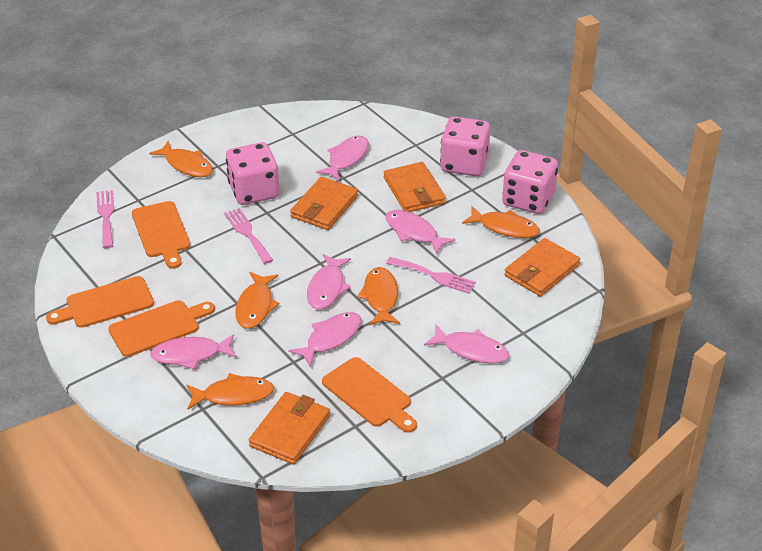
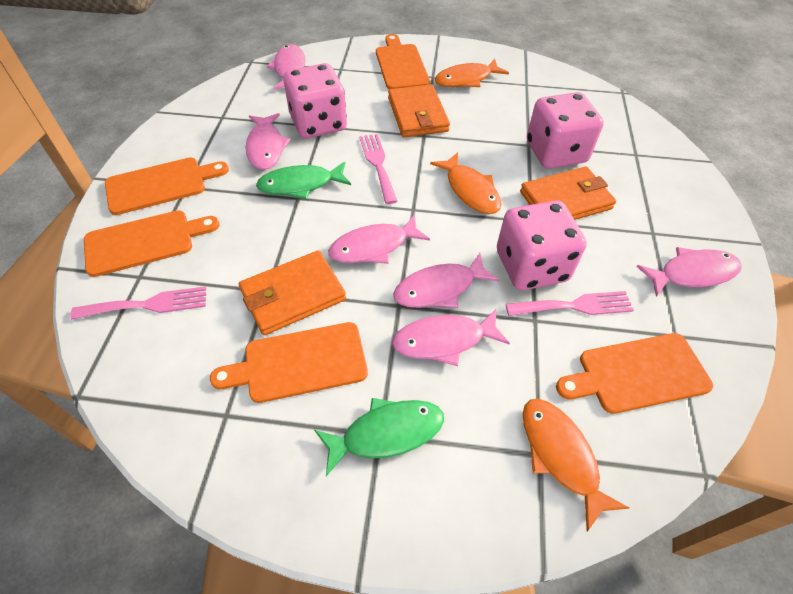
green fish: none = 0 -> [256,161,351,200] [314,398,444,476] = 2
orange cutting board: [46,276,154,328] [108,300,215,357] [132,201,190,269] [322,357,417,433] = 4 -> [84,210,219,277] [105,157,229,215] [210,322,368,403] [376,34,430,89] [556,333,713,414] = 5
orange fish: [149,141,213,177] [186,373,274,409] [235,272,279,329] [357,267,400,326] [462,206,540,238] = 5 -> [430,152,501,214] [435,59,509,87] [523,399,629,532] = 3
orange wallet: [249,392,330,465] [290,177,358,230] [384,162,446,212] [504,238,580,297] = 4 -> [239,250,346,335] [388,84,450,137] [520,167,616,220] = 3

